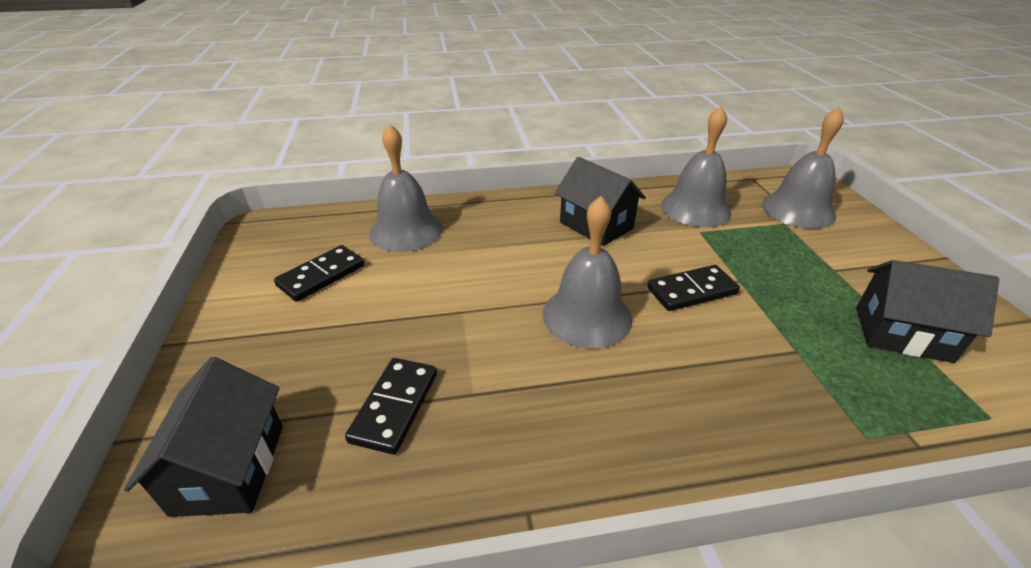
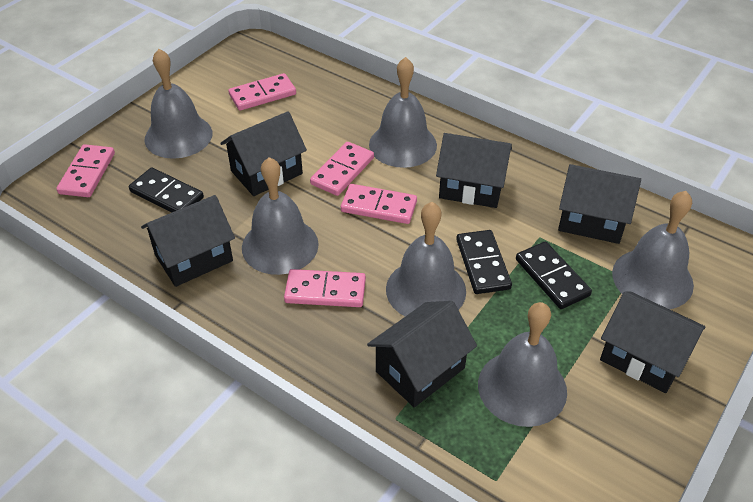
black house: [124,357,283,517] [555,157,646,246] [856,260,999,363] = 3 -> [141,195,235,287] [220,111,307,196] [367,301,477,408] [436,133,512,208] [558,164,641,244] [600,291,706,393] = 6
grey bell: [369,124,443,252] [542,196,632,348] [661,106,731,227] [762,107,844,229] = 4 -> [144,49,212,159] [242,157,319,275] [369,57,437,168] [386,202,466,316] [478,302,567,427] [612,191,694,309] = 6
pink domino: none = 0 -> [56,144,115,197] [228,73,296,111] [284,269,366,307] [310,142,374,196] [341,184,417,224] = 5

